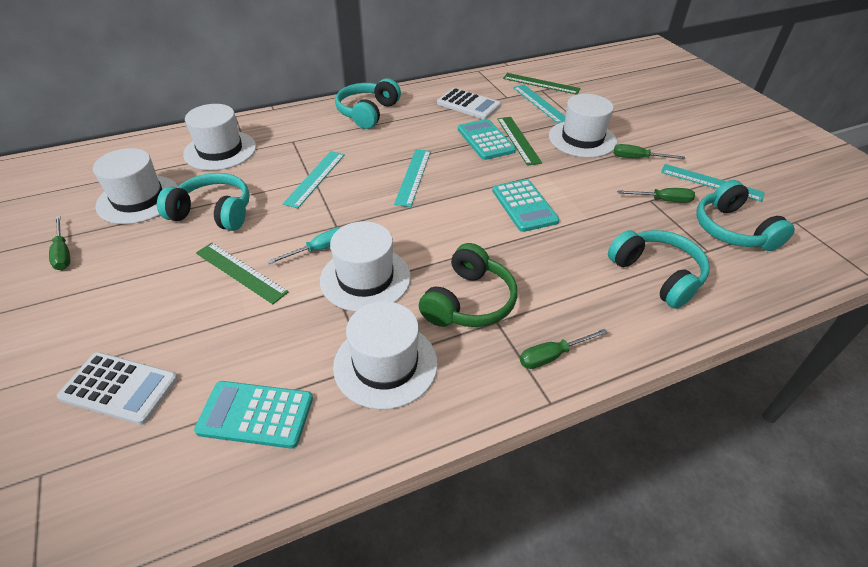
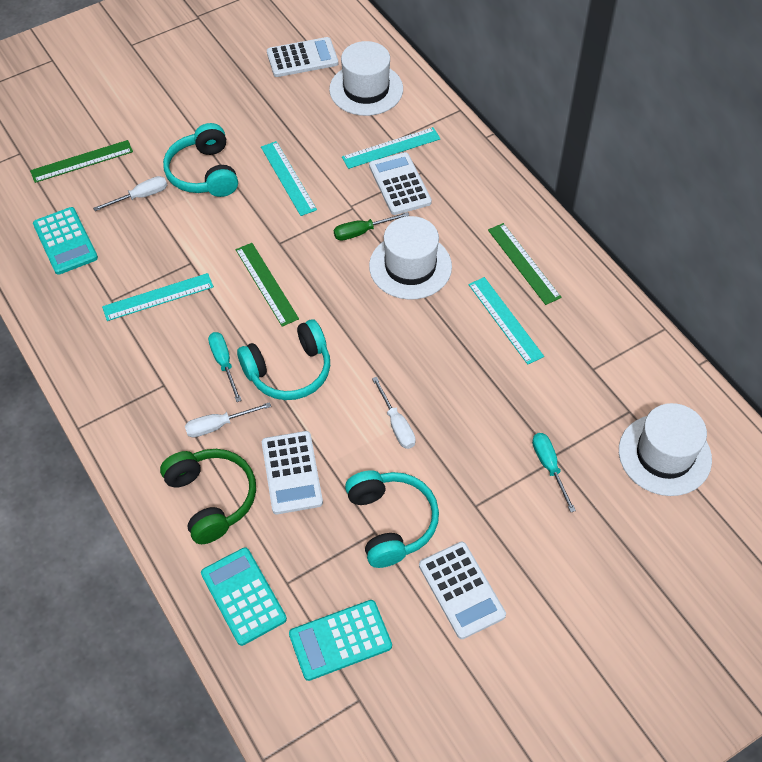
green screwdriver: [49,216,70,270] [520,329,608,369] [614,144,685,159] [617,188,695,203] = 4 -> [334,212,409,241] = 1
turquoise headphones: [157,173,250,231] [335,78,401,129] [608,230,710,309] [696,180,795,251] = 4 -> [163,123,238,197] [237,320,330,400] [345,470,439,568] = 3
turquoise screwdriver: [268,227,341,264] = 1 -> [208,332,242,402] [532,433,576,512] = 2
white calculator: [57,352,178,425] [437,88,501,119] = 2 -> [262,431,323,514] [267,37,338,77] [369,152,432,215] [419,542,506,639] = 4
white hat: [93,148,178,224] [183,104,256,171] [320,221,411,312] [333,301,438,410] [549,94,617,158] = 5 -> [329,41,403,116] [369,216,452,300] [619,403,712,496] = 3
white screwdriver: none = 0 -> [93,176,167,211] [185,402,271,437] [372,377,416,449] = 3

